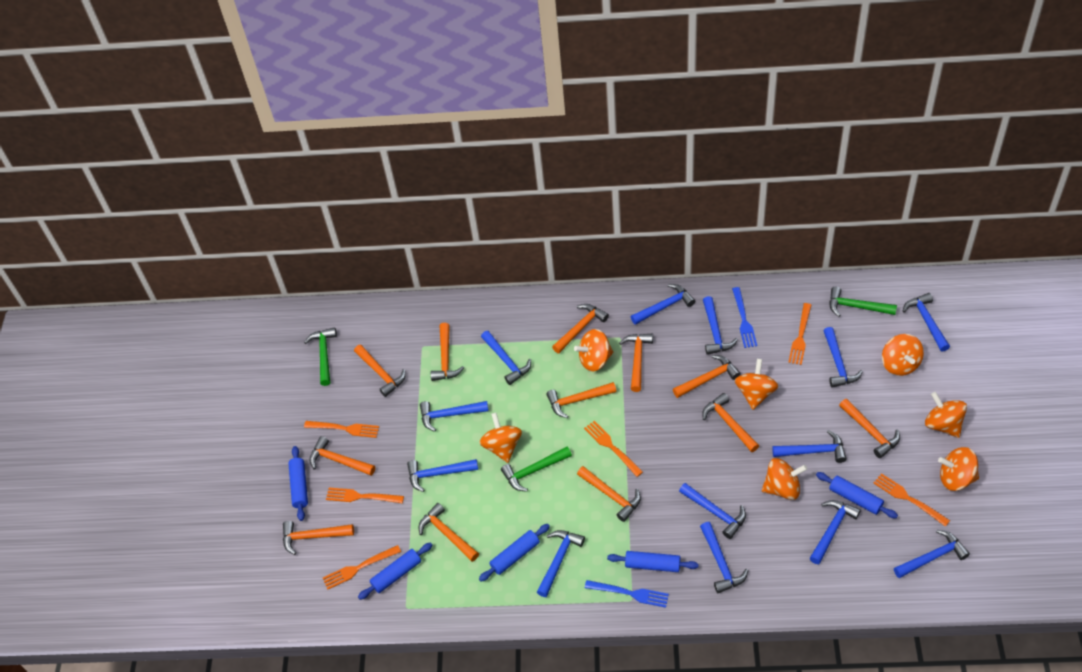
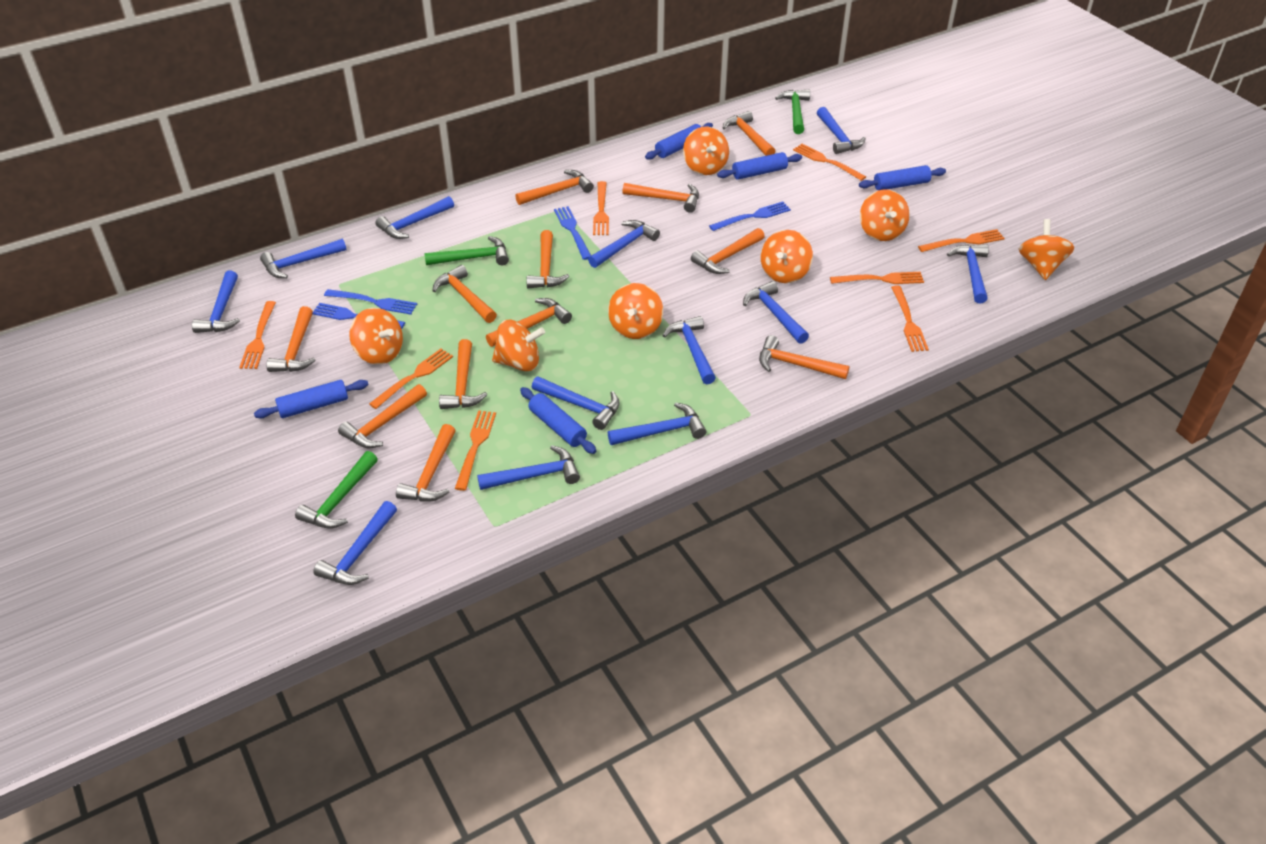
blue fork: [585,580,669,608] [732,287,757,348] = 2 -> [312,303,405,329] [324,289,417,315] [554,206,591,260] [709,202,791,231] = 4
blue hammer: [407,459,478,492] [420,401,489,432] [481,331,531,385] [537,530,585,597] [631,284,695,325] [679,483,746,539] [700,522,748,593] [703,296,738,355] [772,430,847,463] [810,500,861,564] [824,327,863,388] [894,530,970,578] [903,293,950,352] = 13 -> [192,271,240,333] [260,239,347,278] [313,501,397,585] [375,196,454,239] [477,445,580,490] [532,376,620,430] [588,220,660,268] [608,402,706,445] [662,316,716,384] [743,281,809,344] [817,107,866,154] [947,245,989,303] = 12
orange fork: [304,421,379,438] [323,545,401,590] [326,488,404,503] [584,421,643,477] [788,303,811,365] [873,473,950,527] = 6 -> [239,301,276,369] [369,349,453,409] [455,410,496,491] [593,181,609,235] [793,144,866,181] [830,272,924,284] [891,285,929,352] [918,229,1005,252] = 8

